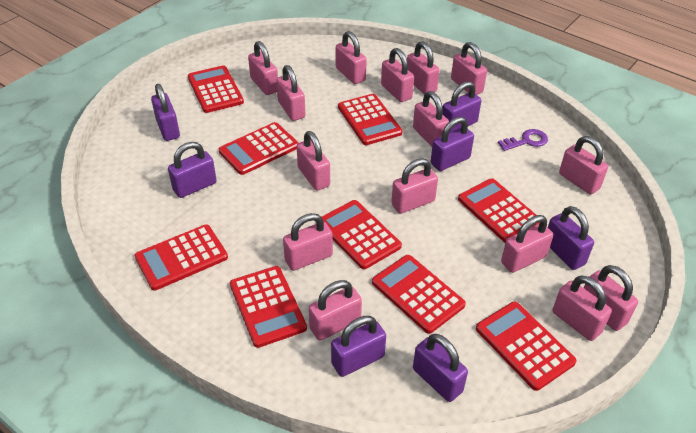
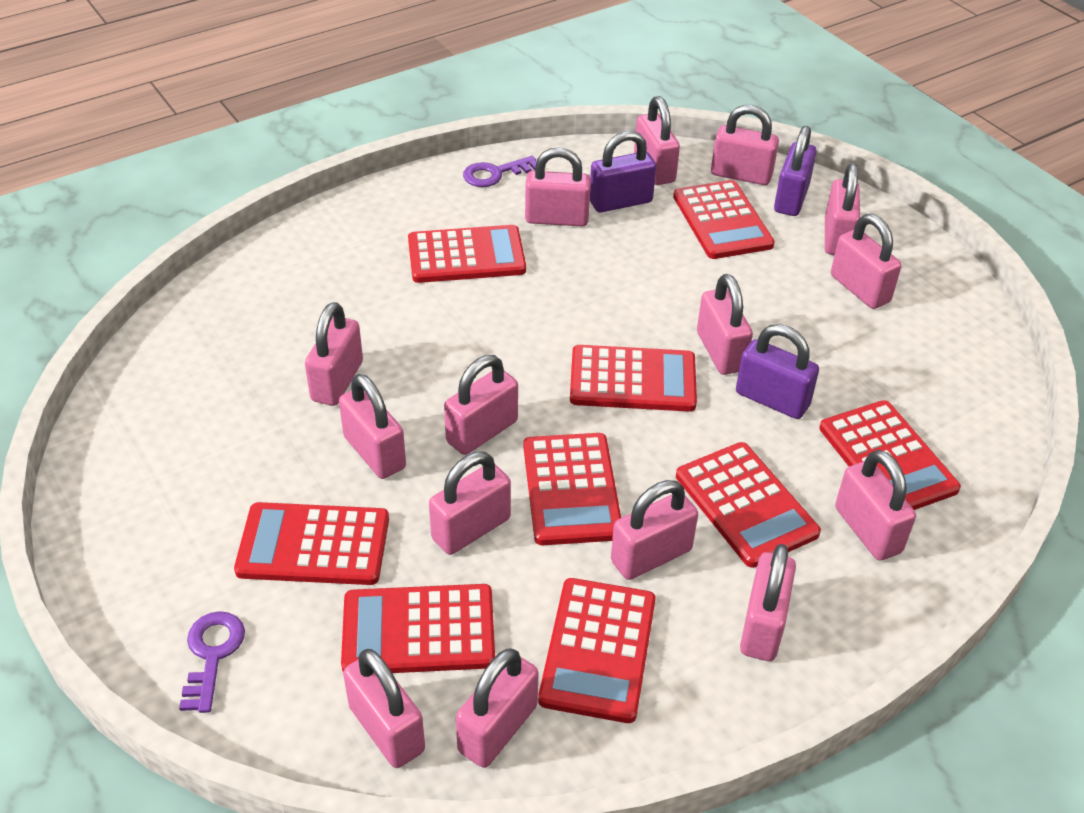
purple key: [498,129,548,151] = 1 -> [179,611,245,713] [463,156,536,187] = 2
purple padlock: [151,84,180,141] [168,142,217,198] [331,316,386,377] [413,334,468,402] [431,117,474,171] [443,81,481,133] [548,206,594,270] = 7 -> [590,131,656,212] [736,324,819,419] [774,126,817,216] = 3

